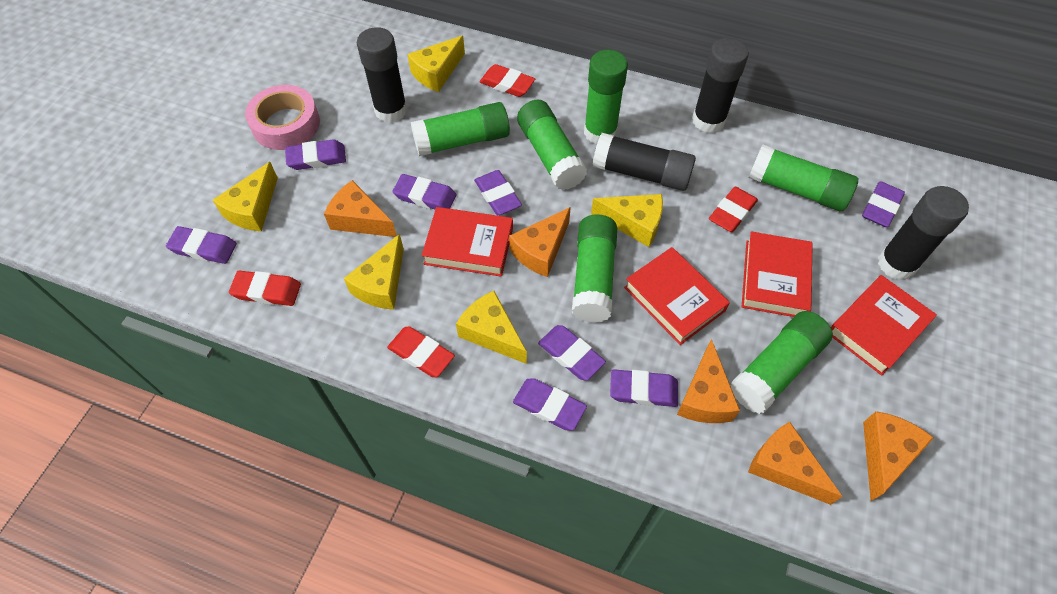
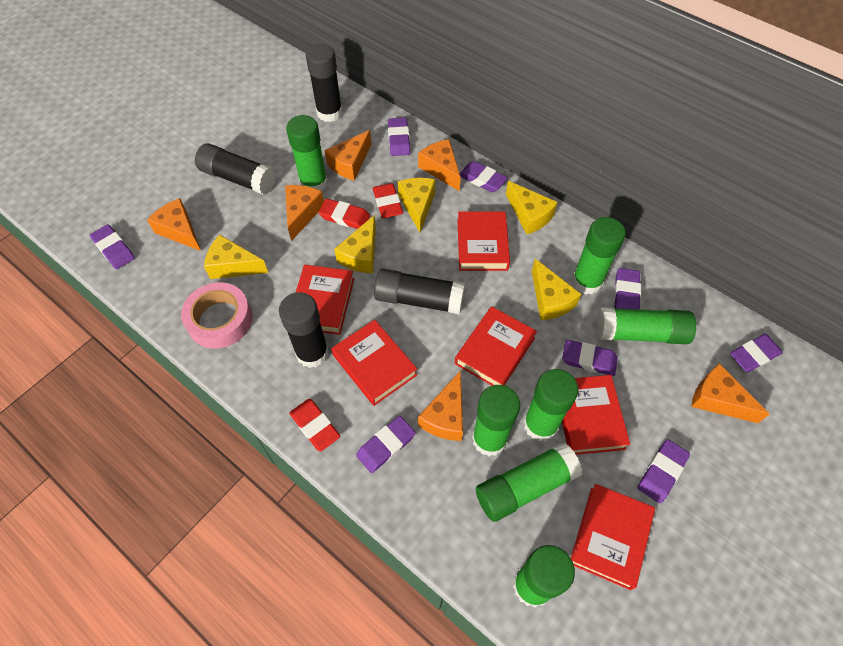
green glue stick: [411,102,510,156] [517,100,587,190] [572,214,617,323] [584,50,628,145] [730,311,833,414] [748,144,858,211] = 6 -> [286,115,328,191] [472,385,520,456] [476,442,582,522] [513,545,575,608] [524,369,578,441] [572,217,626,294] [596,307,696,344] = 7
orange cheese: [324,180,397,237] [509,207,571,277] [677,339,740,423] [748,422,843,505] [863,411,934,501] = 5 -> [147,198,201,251] [285,185,324,241] [325,130,371,181] [418,139,461,191] [418,370,463,441] [691,364,770,423] = 6
red book: [422,207,513,277] [624,247,730,345] [742,231,813,317] [831,275,937,376] = 4 -> [296,265,354,335] [331,320,417,406] [455,306,537,386] [457,211,510,271] [562,375,630,455] [571,484,655,590] = 6
red eraser: [229,271,301,306] [387,326,455,377] [480,64,535,97] [709,187,758,232] = 4 -> [289,399,340,452] [318,199,370,229] [373,183,403,218] = 3

